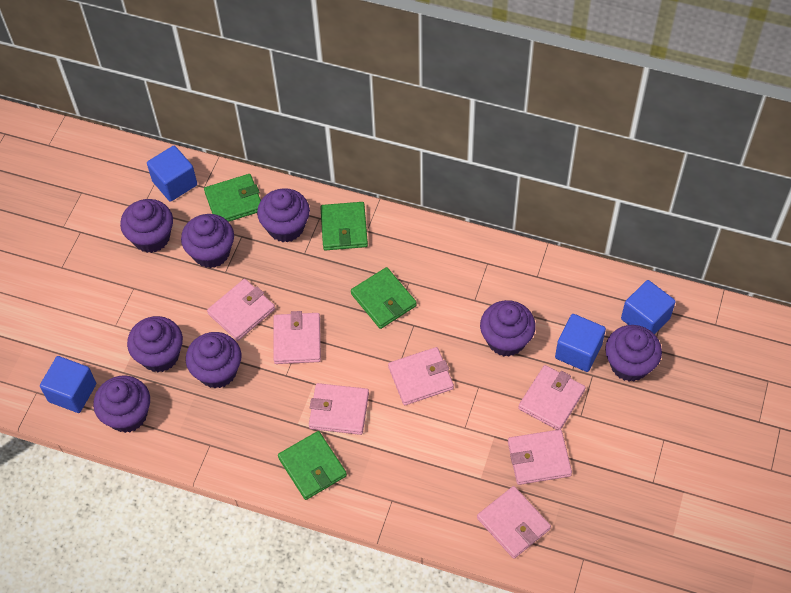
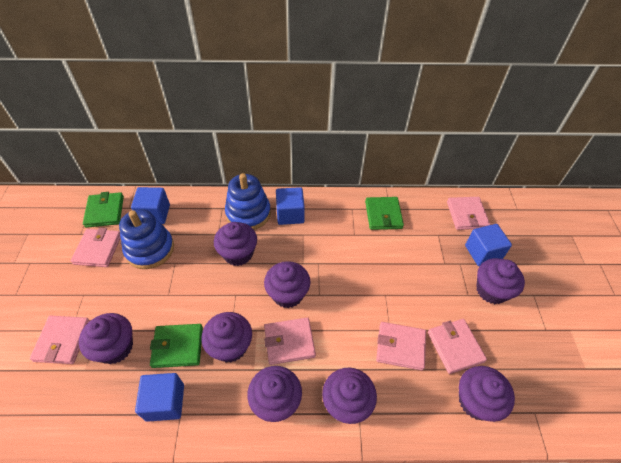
blue stacking toy: none = 0 -> [119,209,174,269] [225,173,271,230] = 2
green wallet: [204,174,261,222] [278,431,347,500] [320,202,368,251] [351,267,417,329] = 4 -> [83,192,124,228] [150,324,203,368] [365,197,404,230] = 3
pink wallet: [207,279,275,341] [273,311,321,364] [309,383,369,435] [388,347,454,405] [477,486,551,559] [508,429,572,485] [518,365,586,430] = 7 -> [30,316,90,364] [71,228,121,267] [264,318,316,365] [376,322,426,371] [428,319,487,374] [447,197,490,230] = 6

